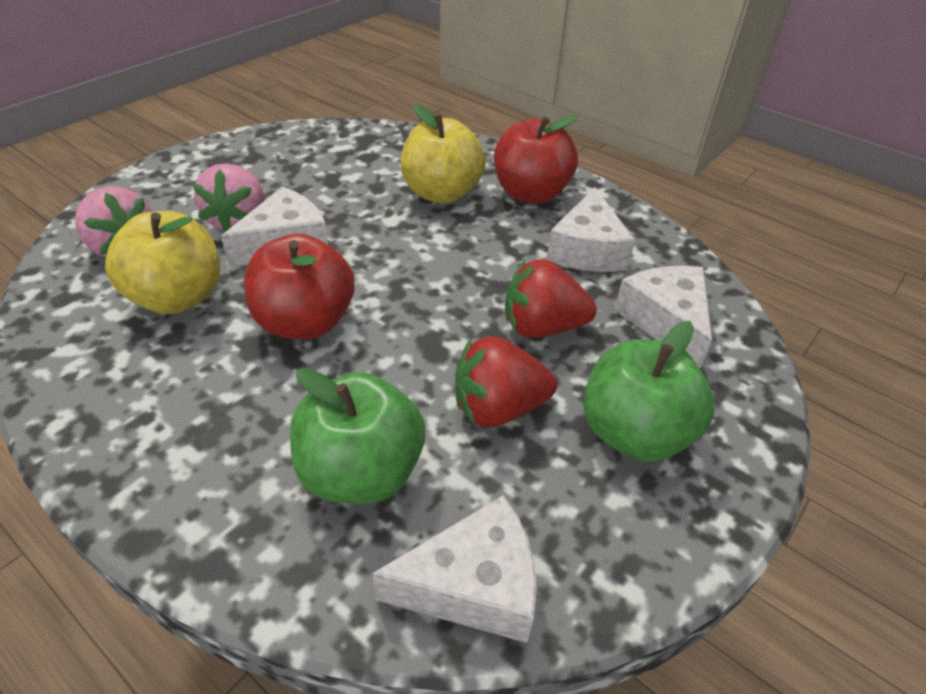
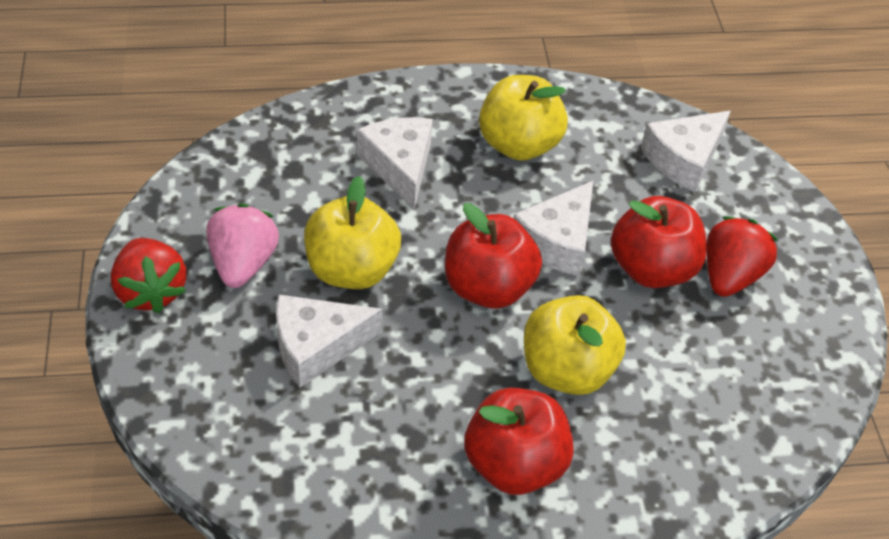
green apple: [290,368,425,504] [583,321,715,462] = 2 -> none = 0
pink strawberry: [75,186,152,257] [193,163,265,232] = 2 -> [206,203,279,288] = 1
red apple: [244,234,355,339] [494,115,578,204] = 2 -> [445,203,542,309] [464,388,574,495] [611,196,707,288] = 3
yellow apple: [105,211,220,314] [401,104,486,203] = 2 -> [304,176,401,289] [479,75,568,161] [524,295,626,395] = 3

